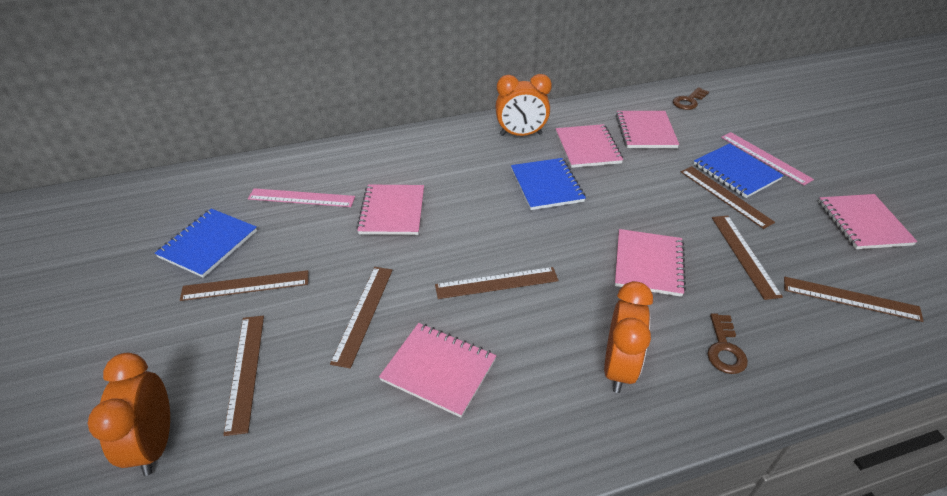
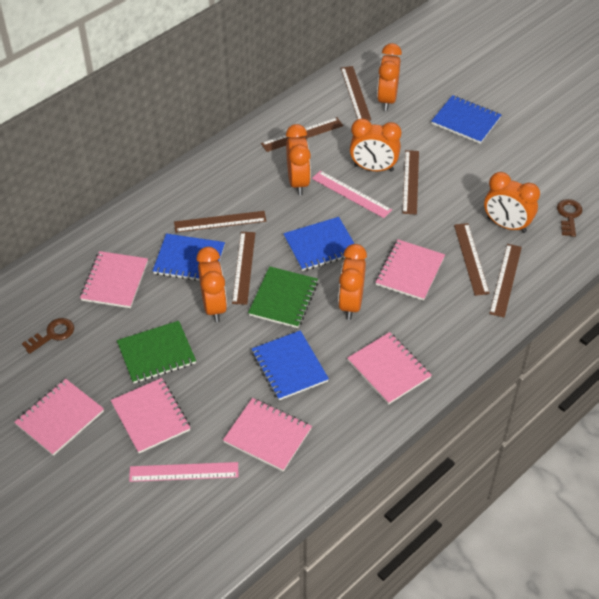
blue notebook: [155,209,257,278] [511,158,586,210] [694,143,784,198] = 3 -> [153,233,225,281] [252,330,329,400] [283,217,355,271] [432,95,501,144] = 4
green notebook: none = 0 -> [117,321,196,384] [248,266,318,328] = 2
orange clock: [88,353,170,476] [495,74,552,136] [604,281,653,393] = 3 -> [196,247,227,322] [286,124,311,195] [338,244,367,320] [350,118,401,172] [377,43,402,111] [484,172,540,233] = 6

